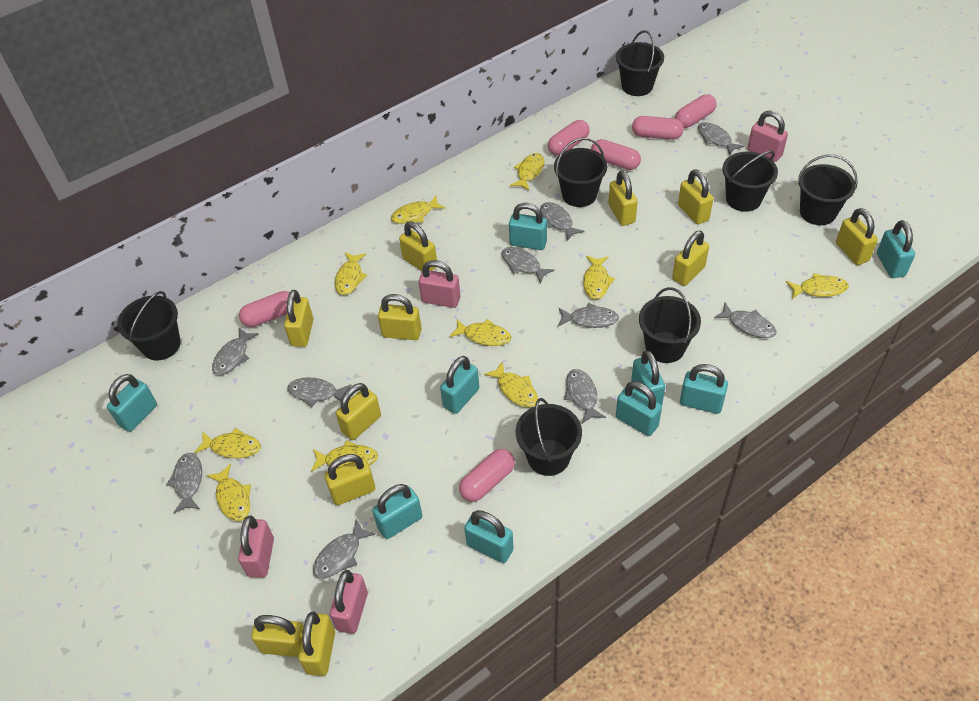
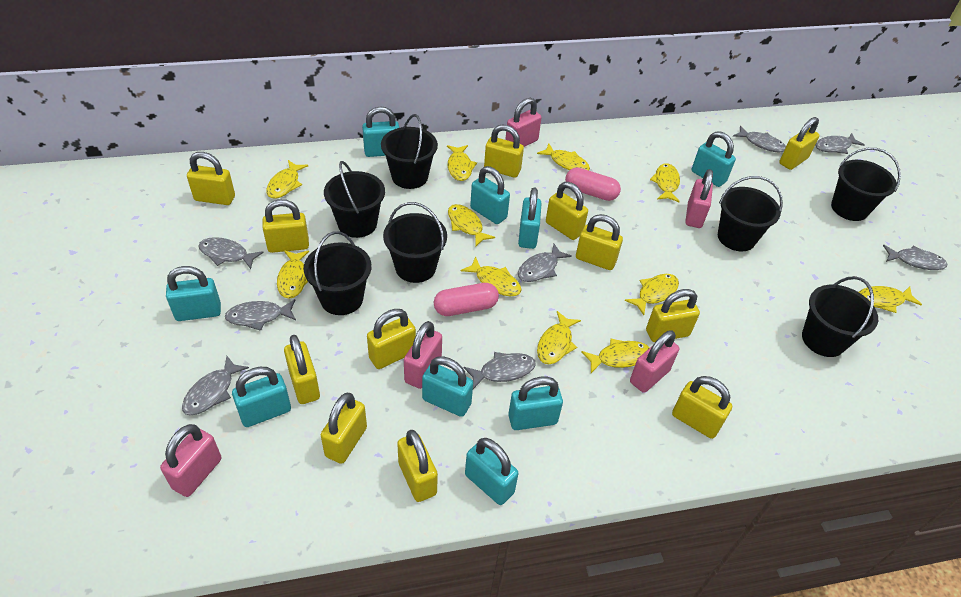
grey fish: [166,453,202,514] [212,328,259,375] [287,377,351,407] [313,519,376,579] [502,247,555,283] [540,202,585,240] [558,303,619,328] [564,369,606,423] [698,122,744,156] [714,302,777,338] = 10 -> [182,356,249,416] [198,237,264,269] [225,299,296,331] [464,352,536,389] [518,244,572,282] [733,126,786,152] [815,133,865,154] [883,245,947,270] = 8
pink capsule: [239,291,289,327] [459,449,515,502] [548,120,589,156] [591,139,641,170] [632,116,684,140] [675,94,717,128] = 6 -> [434,283,499,316] [565,167,621,201] = 2
pink padlock: [238,516,274,578] [330,570,368,634] [419,260,461,308] [747,111,788,162] = 4 -> [160,424,221,497] [404,321,442,389] [505,98,542,147] [630,330,679,393] [685,169,713,228] = 5
yellow fish: [194,428,261,458] [206,464,251,521] [311,440,378,472] [335,252,367,295] [391,196,445,224] [449,319,511,346] [484,361,538,407] [510,153,544,191] [583,256,615,299] [786,273,849,299] = 10 -> [266,160,308,198] [277,250,309,299] [447,145,477,181] [448,204,495,247] [460,257,522,296] [537,144,590,170] [537,311,581,364] [581,339,649,373] [625,274,679,315] [650,163,680,202] [859,286,922,313] = 11
yellow padlock: [251,615,304,657] [284,290,313,347] [298,611,335,676] [324,454,375,505] [336,383,381,440] [378,294,422,340] [399,222,437,271] [608,170,638,226] [672,230,709,286] [678,169,713,224] [836,208,878,265] = 11 -> [187,152,235,205] [262,199,309,253] [284,335,320,404] [321,393,367,464] [367,309,416,369] [397,430,438,502] [484,125,524,178] [546,182,588,240] [576,214,623,270] [646,289,700,342] [672,376,732,439] [779,117,819,170] = 12

